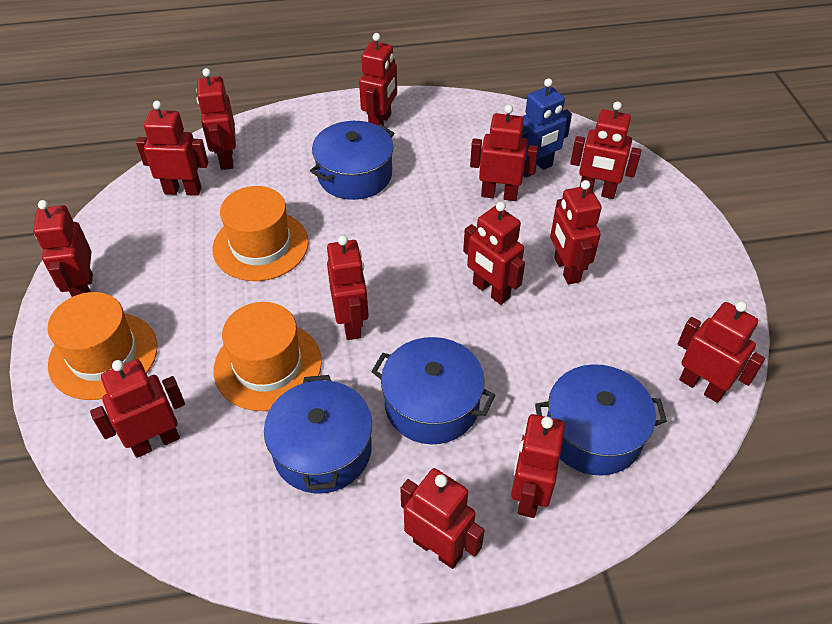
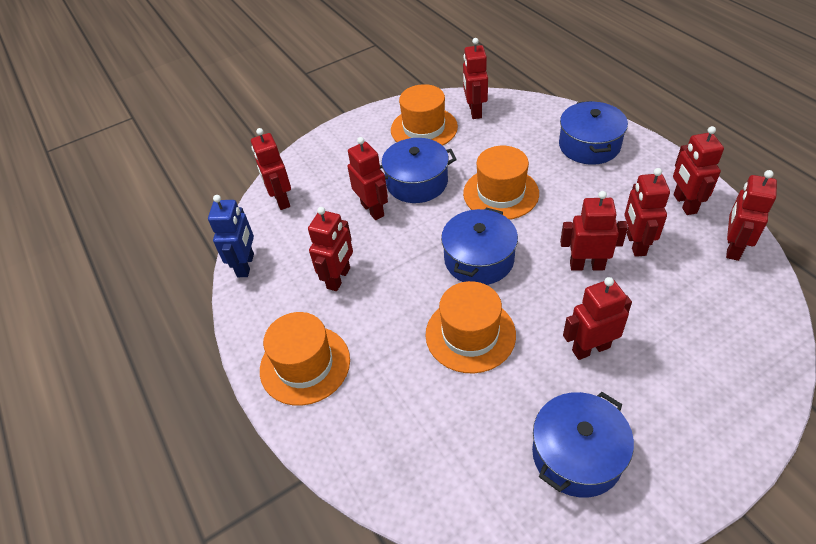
orange hat: [47,292,157,400] [213,186,309,281] [213,302,322,411] = 3 -> [260,312,350,406] [391,84,458,146] [426,281,516,373] [463,146,539,220] = 4
red robot: [33,200,93,297] [90,359,185,458] [136,101,208,196] [197,68,236,170] [327,236,369,340] [359,33,397,126] [400,468,485,569] [463,202,525,305] [470,105,538,201] [511,414,565,518] [550,180,602,285] [570,101,642,199] [678,301,765,403] = 13 -> [251,128,291,210] [308,207,353,291] [347,137,388,220] [463,38,488,119] [560,191,628,271] [563,277,632,360] [625,168,670,257] [673,126,724,215] [726,170,777,261] = 9

